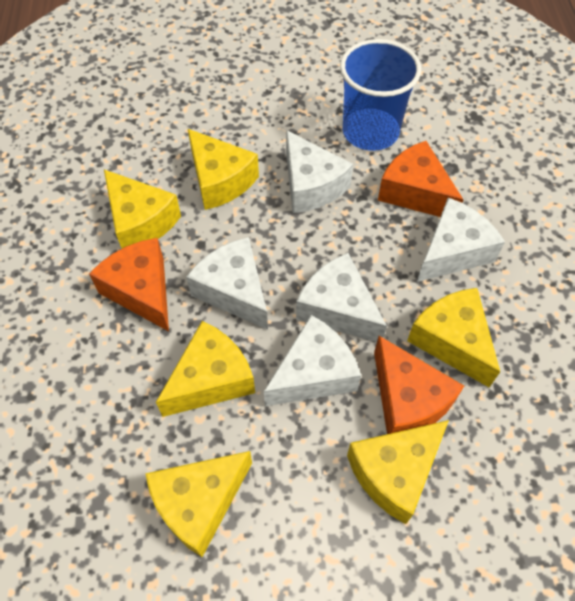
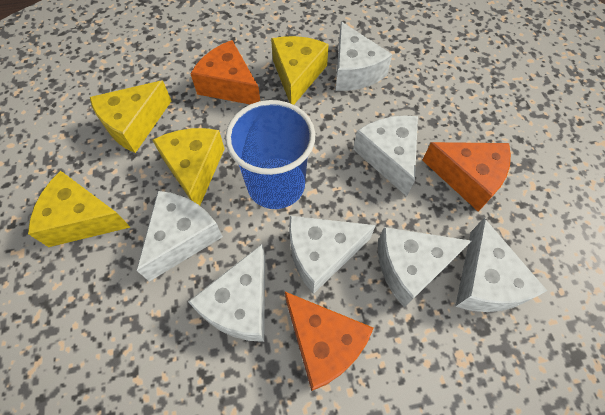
white cheese: [186,237,268,330] [264,315,361,406] [286,130,353,213] [296,253,387,342] [417,197,505,282] = 5 -> [137,191,223,282] [188,244,265,342] [289,216,376,294] [336,22,392,91] [353,115,418,196] [378,227,472,307] [455,218,547,312] = 7
yellow cheese: [104,170,181,248] [145,451,252,557] [156,321,255,417] [188,129,259,210] [347,420,449,524] [407,288,500,387] = 6 -> [28,171,130,247] [90,80,171,153] [152,128,225,206] [271,36,329,105] = 4

